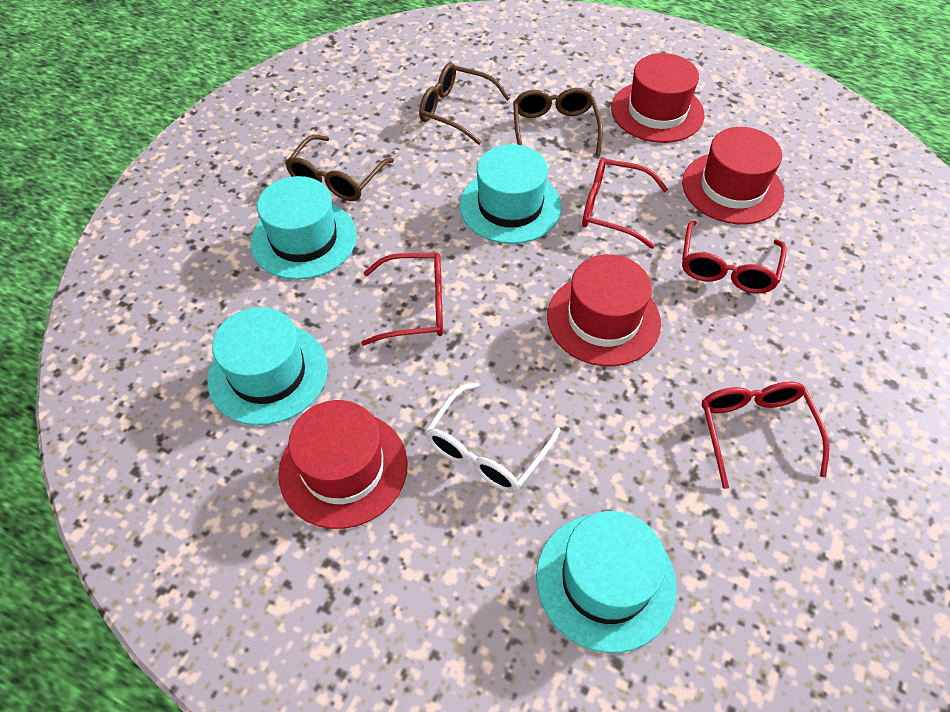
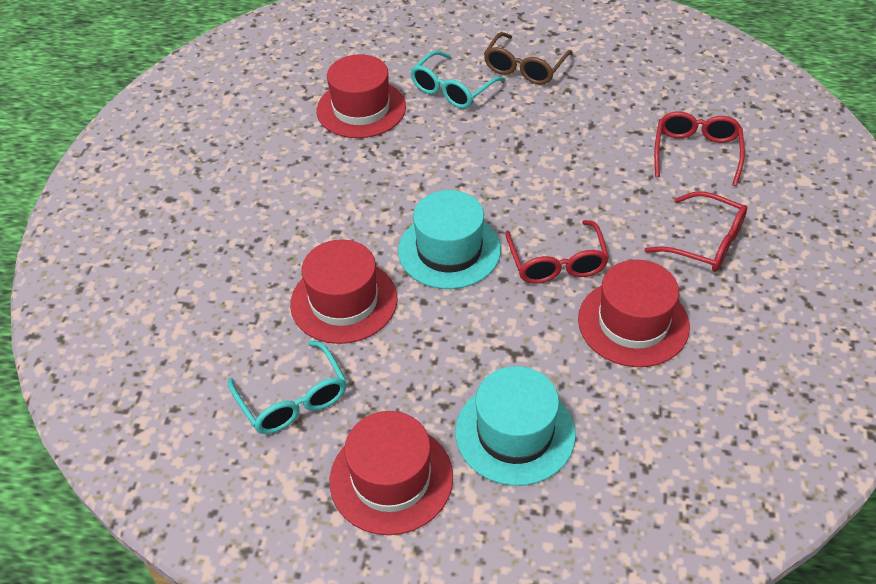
brown glasses: [285,135,394,201] [419,63,510,145] [513,88,603,156] = 3 -> [484,32,573,85] = 1
red glasses: [361,253,443,346] [582,157,668,249] [682,221,787,293] [702,382,829,489] = 4 -> [505,220,609,284] [644,191,747,272] [654,112,745,186] = 3
turquoise glasses: none = 0 -> [228,341,346,434] [410,51,505,109] = 2
turquoise hat: [207,307,328,425] [250,176,357,280] [459,144,561,244] [536,511,677,653] = 4 -> [398,190,501,289] [455,366,576,486] = 2
white glasses: [425,382,560,493] = 1 -> none = 0

